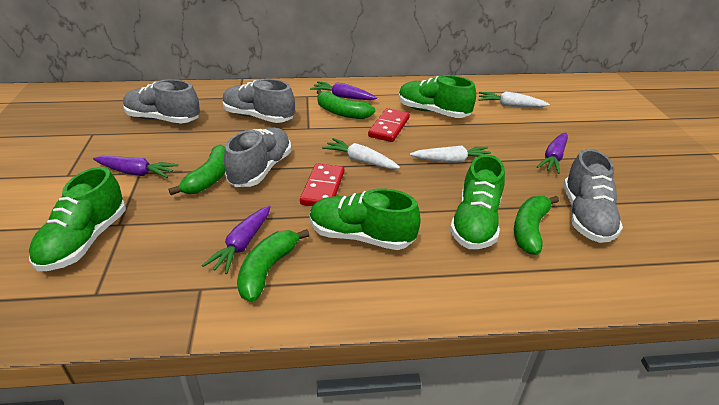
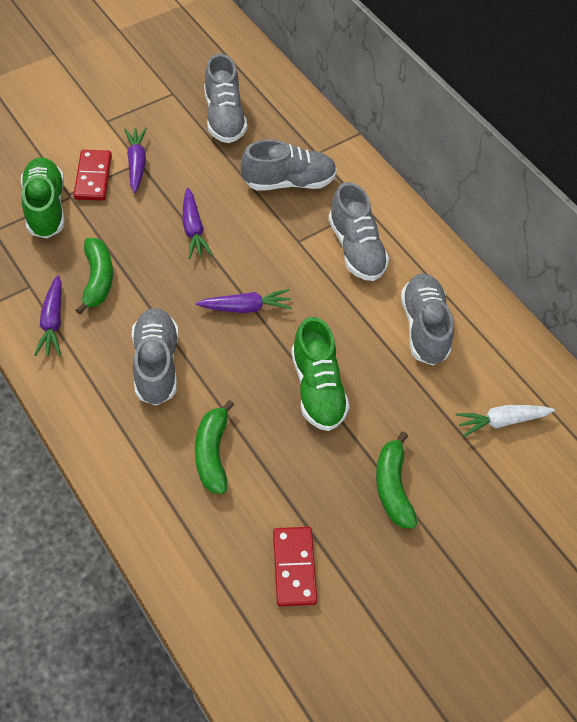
green banana: [169,144,225,195] [237,229,309,302] [317,90,375,119] [514,196,559,255] = 4 -> [76,238,113,314] [195,400,234,494] [376,431,417,529] = 3
green shoe: [29,167,126,271] [310,188,421,250] [399,75,476,118] [450,155,505,249] = 4 -> [21,157,64,238] [291,317,350,431] = 2
grey shoe: [123,79,200,123] [223,79,295,123] [224,127,291,187] [563,149,623,243] = 4 -> [132,308,178,406] [204,54,247,143] [241,140,337,191] [328,182,389,281] [401,273,454,365] = 5
white carrot: [322,138,400,169] [410,146,491,163] [478,91,550,107] = 3 -> [455,405,555,437] = 1

